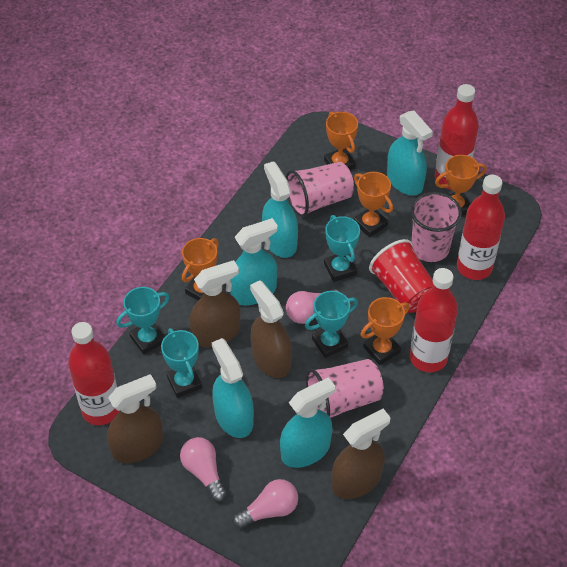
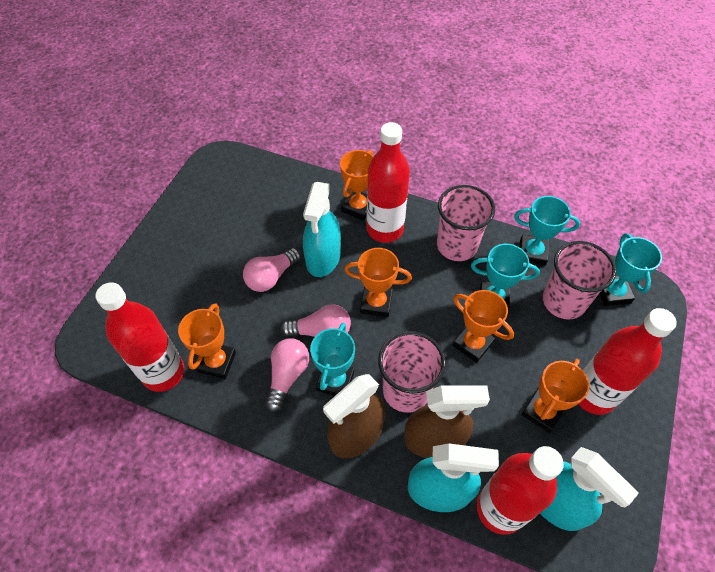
brown spray bottle: [107,374,163,463] [189,260,241,347] [250,280,292,378] [331,409,391,499] = 4 -> [323,374,386,458] [404,385,490,458] = 2
red cup: [369,239,433,313] = 1 -> none = 0
turquoise spray bottle: [212,338,254,438] [230,218,278,305] [262,161,298,258] [280,377,335,468] [387,111,433,195] = 5 -> [303,182,341,277] [408,443,499,512] [540,447,639,531] = 3

